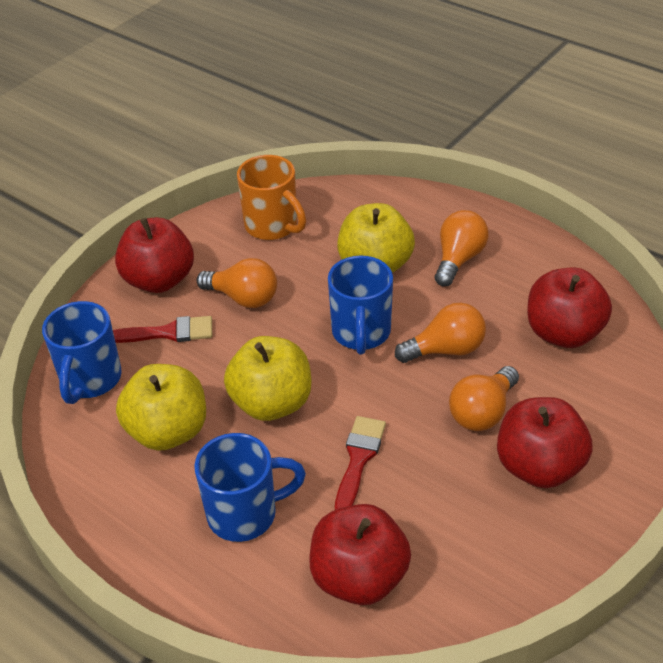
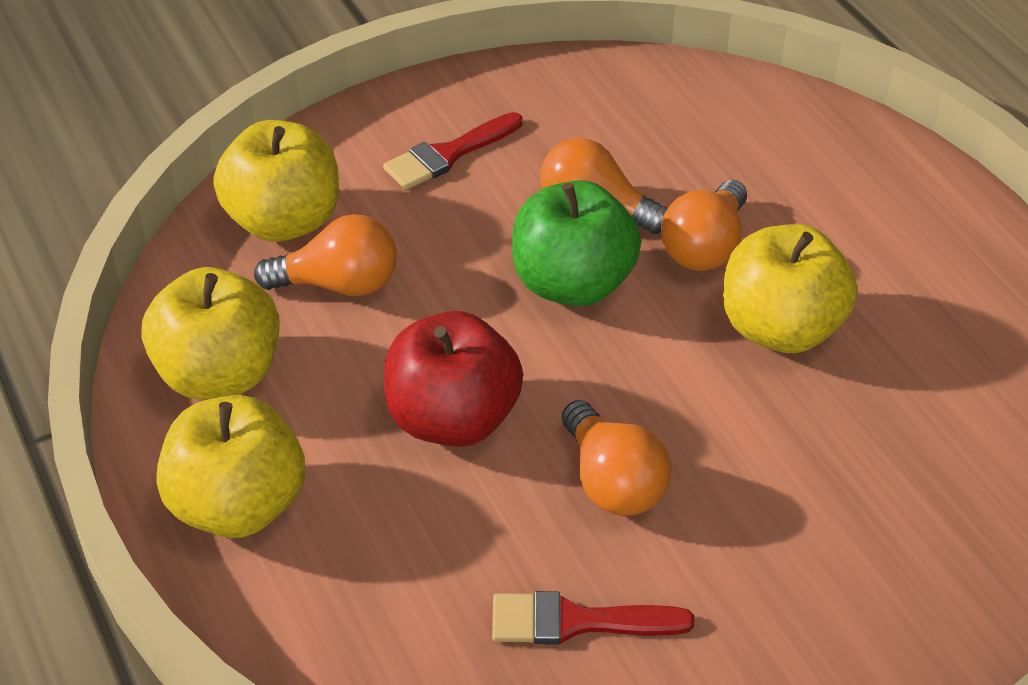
blue mug: [42,301,122,404] [194,433,306,542] [328,256,393,355] = 3 -> none = 0
green apple: none = 0 -> [512,180,641,307] = 1
orange mug: [237,155,306,240] = 1 -> none = 0
red apple: [115,217,194,293] [309,504,411,605] [497,397,593,488] [527,268,612,348] = 4 -> [384,311,523,447] = 1
yellow apple: [116,364,206,451] [224,336,311,421] [337,203,415,273] = 3 -> [141,267,280,400] [156,395,306,538] [213,120,339,242] [723,224,857,353] = 4

